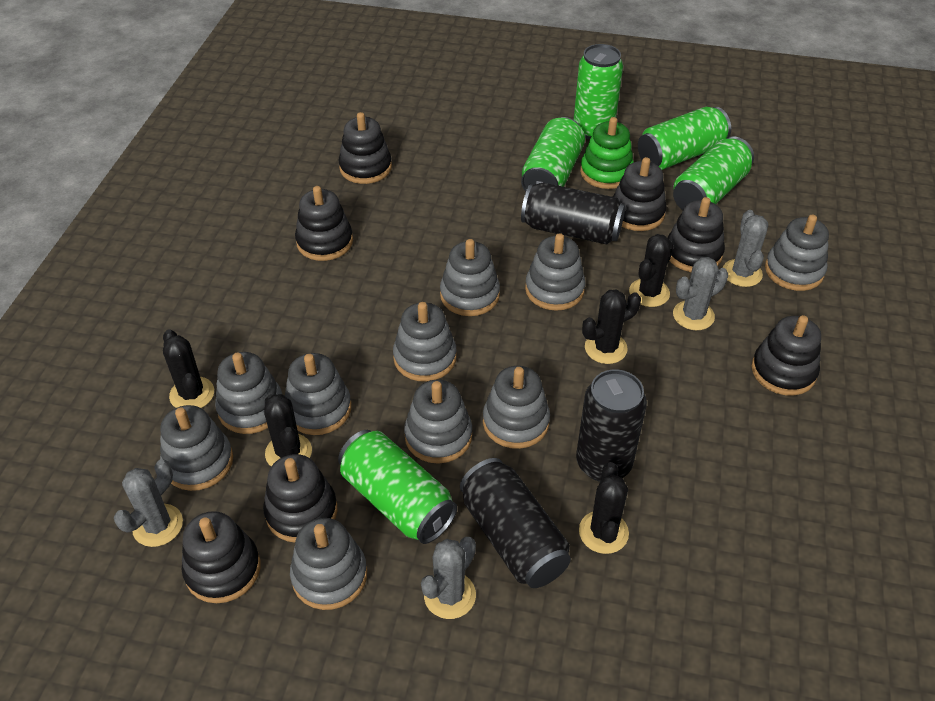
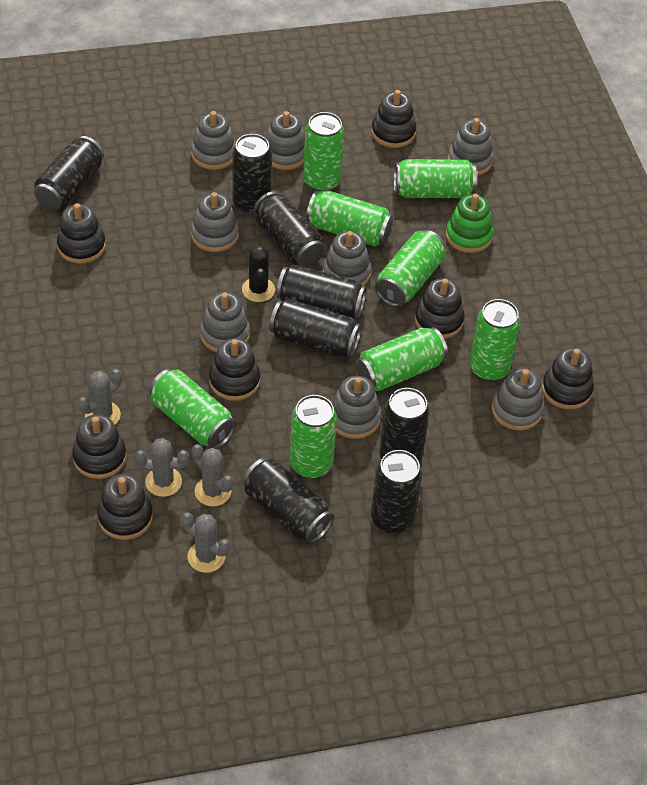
black cactus: [163,330,214,408] [264,394,312,466] [579,462,629,554] [582,289,641,364] [629,234,673,307] = 5 -> [242,245,275,302] = 1
black can: [460,458,571,588] [521,183,625,245] [576,369,647,482] = 3 -> [34,136,104,210] [232,134,272,215] [243,458,334,544] [253,192,325,267] [269,299,362,358] [276,264,367,319] [371,450,422,534] [380,388,430,463] = 8
green can: [338,430,457,544] [521,117,585,192] [574,44,623,139] [638,107,731,170] [673,137,754,210] = 5 -> [149,369,236,449] [290,395,337,479] [303,112,344,191] [306,190,393,246] [355,327,448,391] [375,230,445,307] [394,159,477,198] [470,299,520,381] = 8
grey stacking toy: [160,405,233,491] [215,352,282,434] [285,353,351,435] [290,518,367,610] [393,302,457,382] [404,380,472,464] [440,239,500,316] [483,366,550,449] [525,233,586,311] [765,215,829,291] = 10 -> [191,111,236,170] [191,192,239,252] [200,292,250,352] [265,111,305,170] [323,231,371,286] [332,376,381,439] [448,118,494,176] [492,368,544,431] = 8

